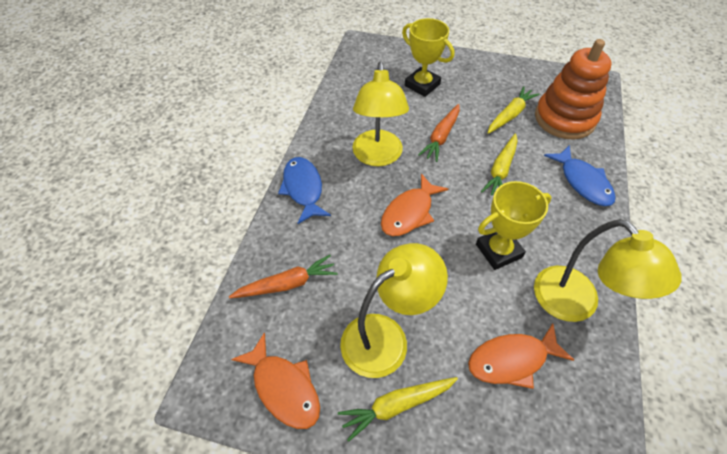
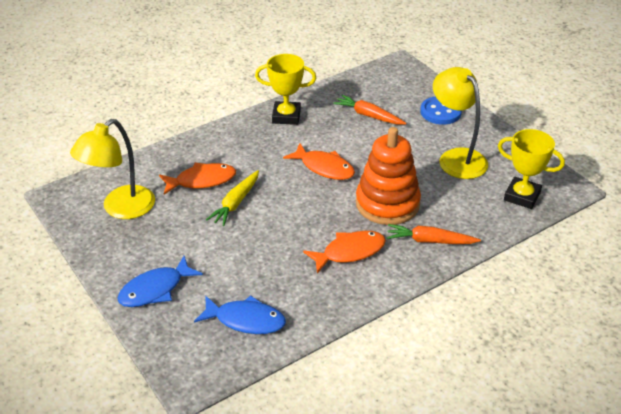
blue button: none = 0 -> [420,97,462,125] = 1
yellow carrot: [338,377,458,442] [481,133,518,196] [488,86,540,134] = 3 -> [206,170,259,226] = 1
yellow lamp: [340,243,448,378] [352,61,409,166] [534,219,682,322] = 3 -> [70,119,155,219] [433,67,488,179] = 2

